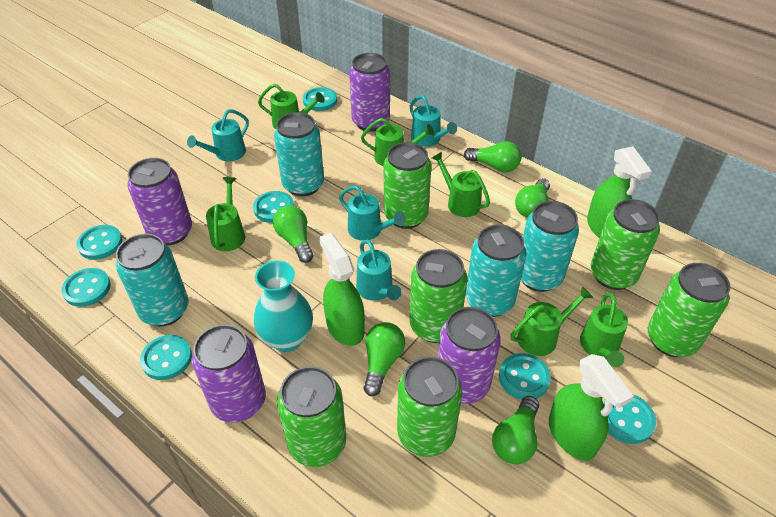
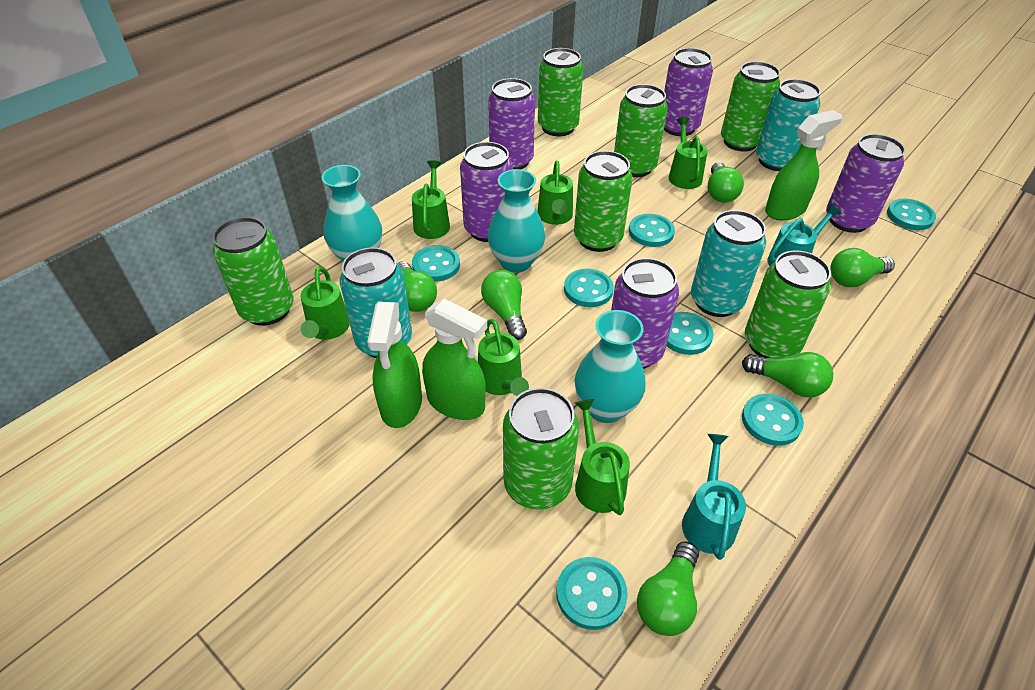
green can: [277,366,346,467] [384,142,431,229] [397,357,462,457] [409,249,467,343] [591,199,660,290] [648,263,731,357] = 6 -> [213,217,294,326] [503,388,579,510] [538,48,583,136] [574,151,632,252] [614,84,668,177] [721,61,780,152] [745,250,831,358] = 7
green light bulb: [273,206,314,263] [363,322,405,396] [464,141,522,172] [492,396,539,464] [515,178,550,218] = 5 -> [398,261,437,312] [481,270,527,340] [637,541,699,636] [708,162,744,203] [742,352,833,397] [830,248,895,287] = 6
purple can: [127,158,192,245] [192,324,266,423] [349,53,390,132] [438,307,501,404] = 4 -> [460,142,513,242] [488,78,535,169] [611,258,679,369] [664,48,713,136] [826,134,905,233] = 5
turquoise can: [116,234,189,326] [274,112,324,196] [466,225,526,317] [521,201,579,292] = 4 -> [340,247,412,358] [691,210,766,317] [756,79,821,171] = 3
turquoise vase: [254,261,313,352] = 1 -> [322,165,382,262] [487,169,545,273] [575,310,646,423] = 3
turquoise watering can: [187,109,249,161] [339,186,405,241] [356,239,402,301] [410,95,457,147] = 4 -> [682,434,746,560] [767,204,841,266] = 2

